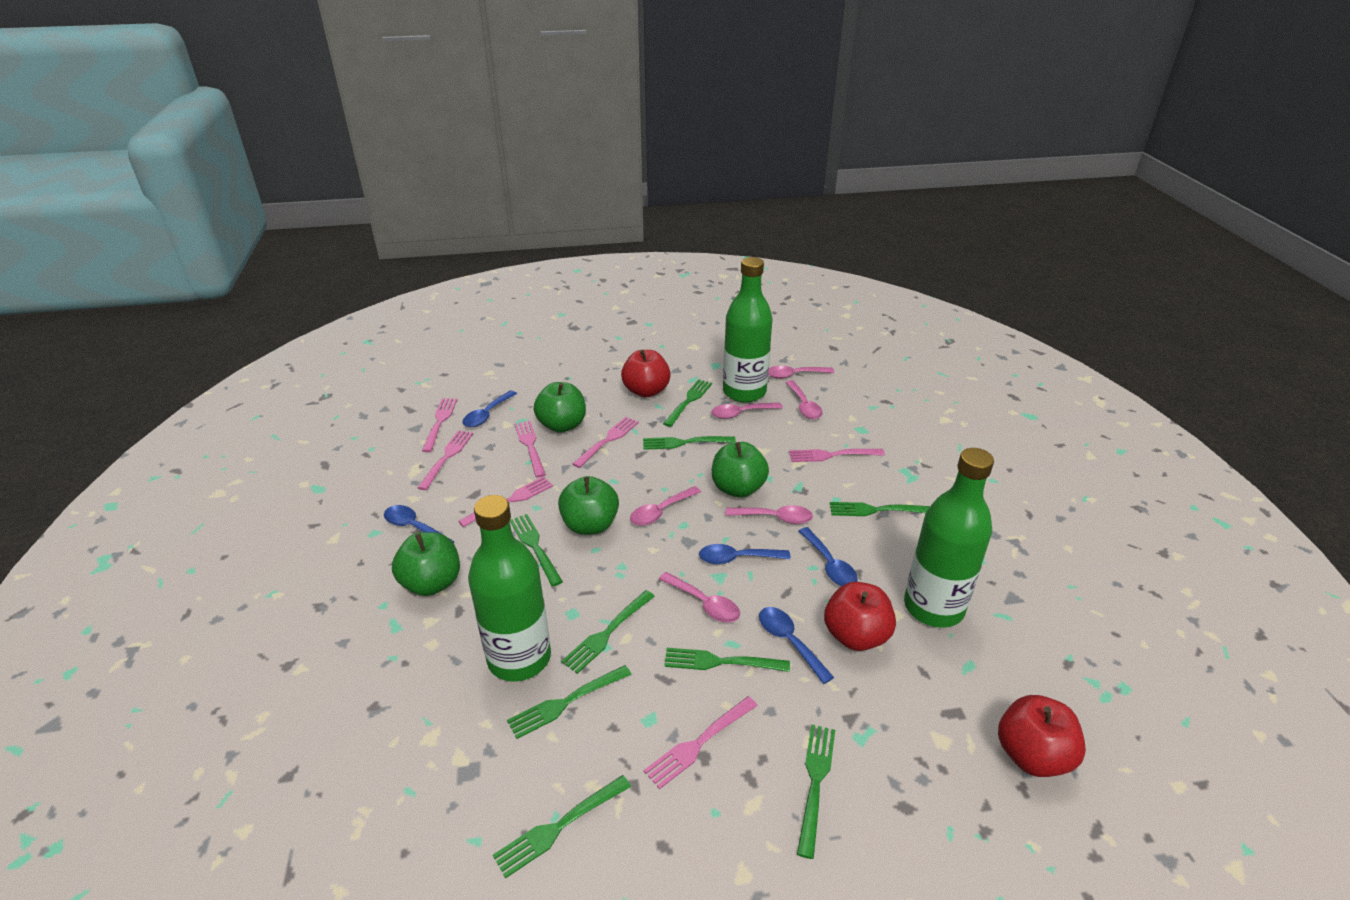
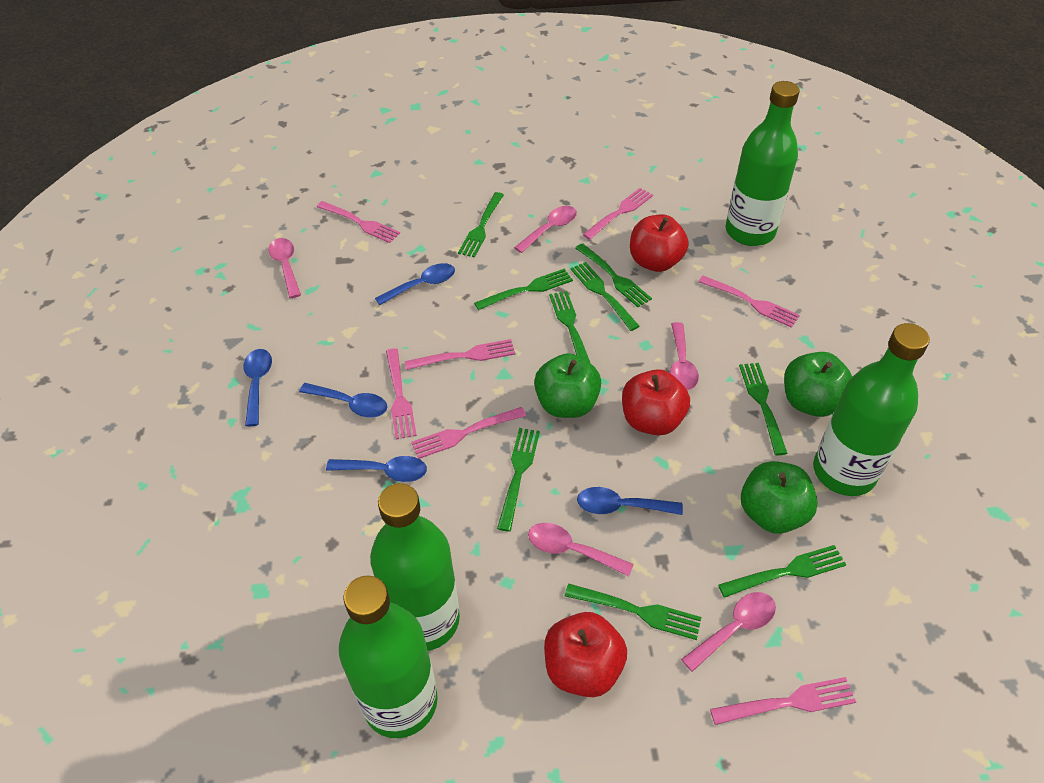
green apple: [392,532,460,596] [534,382,586,433] [558,476,619,535] [712,442,769,498] = 4 -> [534,353,601,418] [741,461,818,534] [784,352,852,417] = 3
green bottle: [468,495,551,681] [723,257,773,403] [904,448,994,628] = 3 -> [339,575,438,738] [370,483,460,651] [726,81,800,246] [813,323,930,496] = 4
pink spoon: [630,486,701,526] [659,572,740,623] [711,402,783,419] [725,505,813,524] [768,366,834,379] [785,380,823,419] = 6 -> [268,238,301,298] [514,206,577,253] [528,523,634,577] [670,322,699,390] [681,592,776,672] = 5

